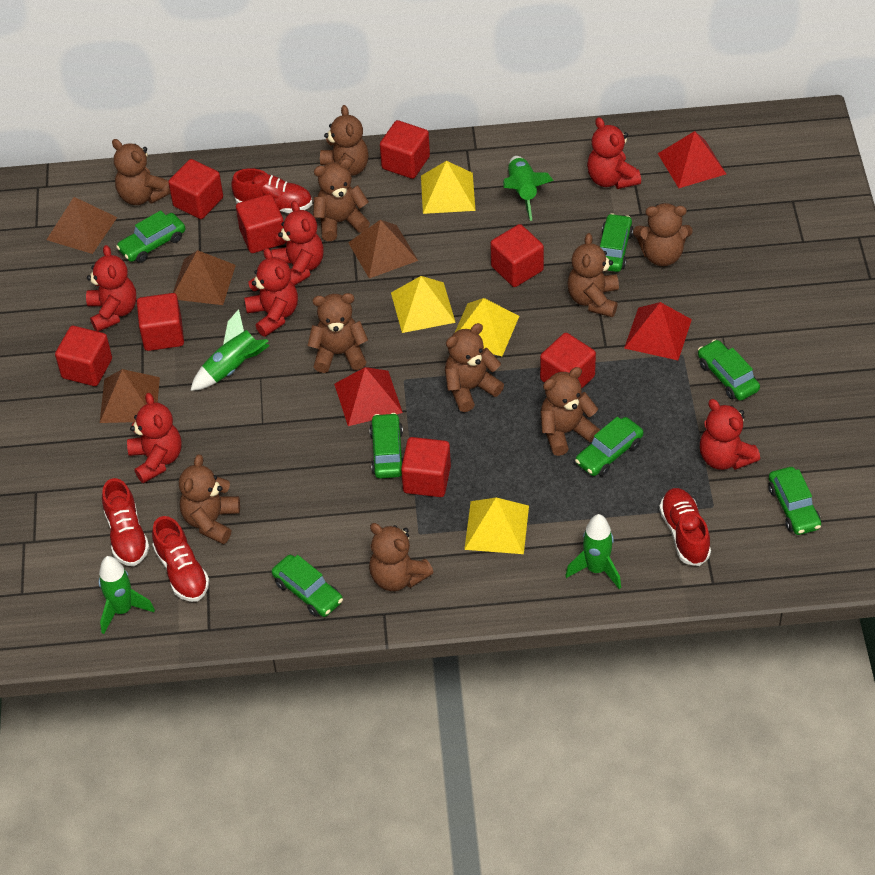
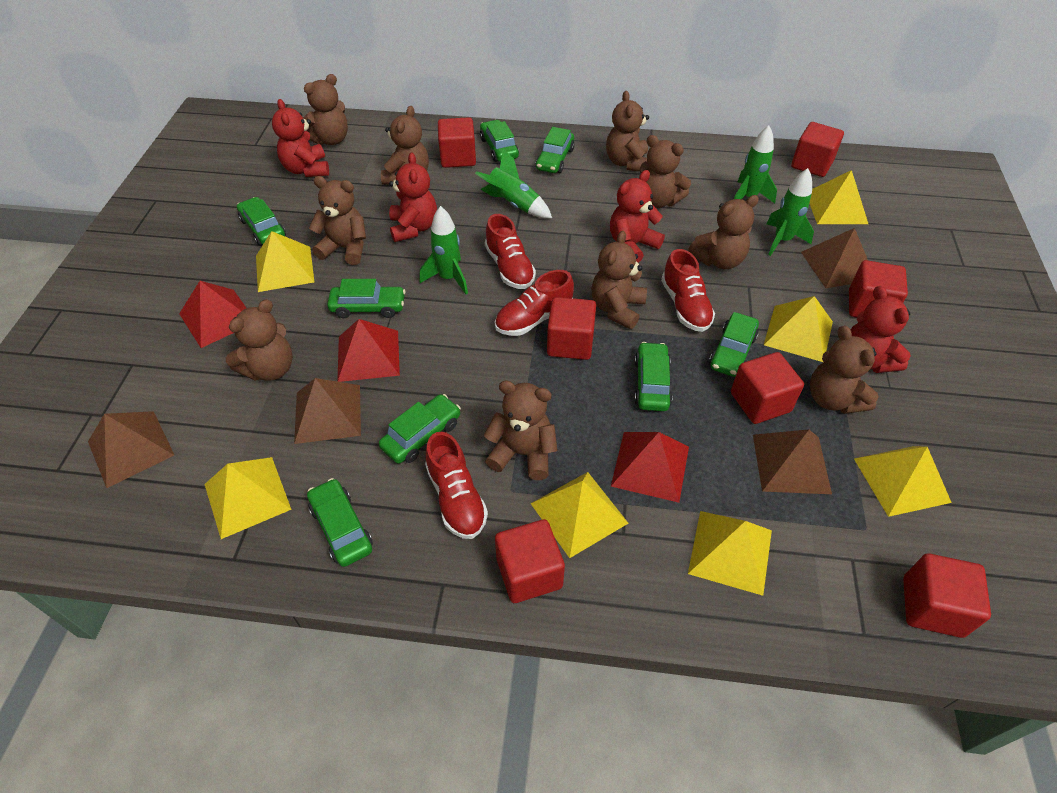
green car: [116,210,185,263] [272,555,343,617] [369,413,403,479] [575,417,643,476] [600,213,633,272] [698,340,760,401] [768,467,821,535] = 7 -> [237,197,286,246] [307,478,373,567] [327,279,406,318] [379,394,461,464] [480,120,519,162] [536,127,575,173] [634,342,672,411] [709,312,759,377] = 8
red cube: [55,326,112,386] [137,293,184,351] [168,159,223,219] [236,194,286,253] [380,120,430,179] [401,437,451,497] [490,224,544,287] [540,333,596,389] = 8 -> [438,117,476,168] [495,519,565,603] [547,297,596,360] [731,352,804,424] [791,122,844,177] [849,260,908,318] [903,553,991,638] = 7
red teddy bear: [86,245,136,332] [127,393,182,483] [244,248,298,337] [271,201,324,285] [587,117,641,189] [700,399,760,470] = 6 -> [272,99,329,177] [389,153,437,242] [610,170,665,263] [851,286,911,373] = 4
yellow pyramid: [391,276,456,333] [421,161,475,214] [455,298,519,356] [464,497,529,554] = 4 -> [205,457,292,539] [256,231,314,292] [530,472,628,558] [688,511,772,596] [764,296,833,362] [809,170,868,224] [854,446,952,517] = 7

